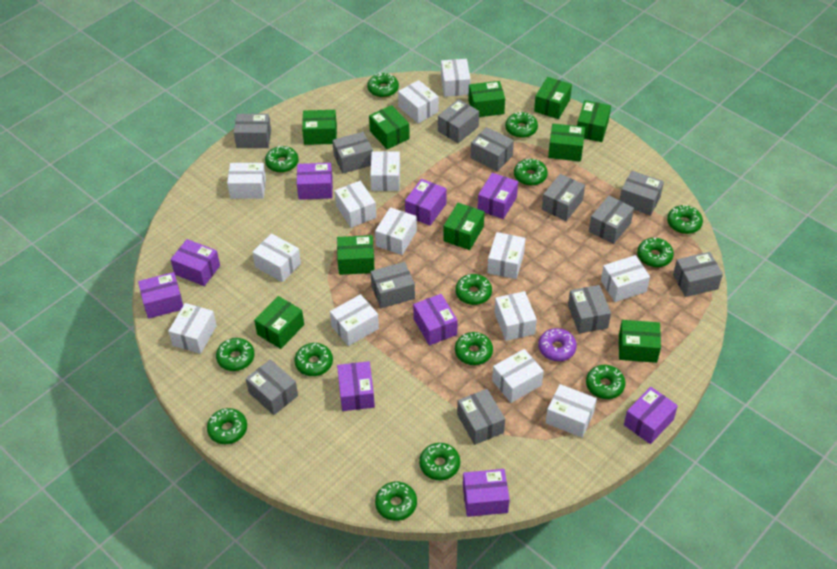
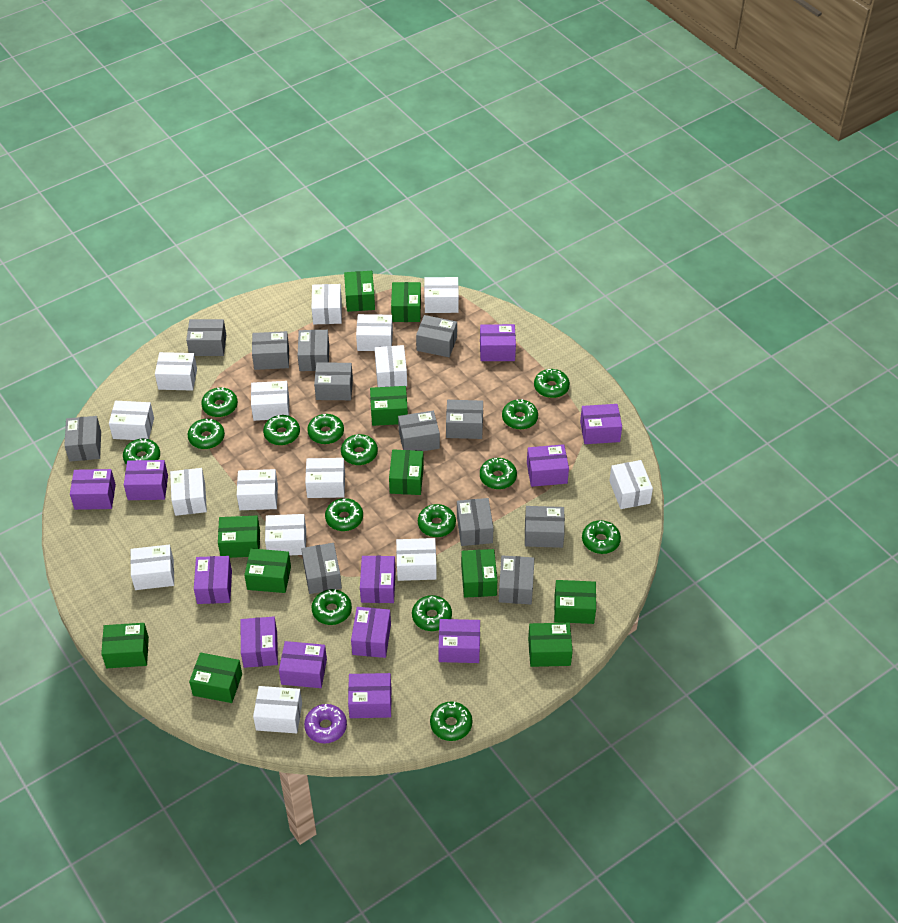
green box: [254,296,304,349] [302,110,337,145] [337,235,374,275] [369,105,410,149] [443,203,484,250] [468,81,505,117] [534,77,572,119] [548,124,585,162] [577,100,611,142] [619,320,661,363] = 10 -> [101,623,149,668] [189,652,242,703] [218,515,260,558] [244,548,291,593] [344,271,375,312] [370,386,408,426] [389,449,424,495] [391,282,421,322] [461,549,497,598] [528,623,573,667] [554,580,596,624] = 11
green donut: [207,408,247,444] [216,338,254,371] [265,146,298,173] [294,343,333,376] [367,73,399,98] [375,482,417,521] [419,443,460,480] [455,274,492,305] [455,332,493,365] [505,111,538,138] [514,159,548,186] [586,365,626,399] [637,238,674,267] [667,205,703,234] = 14 -> [123,438,160,465] [188,419,225,449] [201,387,238,417] [263,415,300,445] [307,414,344,444] [312,589,352,625] [325,498,363,531] [341,434,378,465] [412,595,452,631] [418,504,456,537] [430,702,472,741] [480,458,517,489] [502,399,538,430] [534,369,570,398] [582,520,621,554] = 15
purple box: [138,272,183,319] [170,239,220,286] [297,163,333,200] [337,361,375,411] [405,179,447,226] [413,294,458,346] [463,469,510,517] [478,173,518,219] [624,387,678,444] = 9 -> [70,469,116,510] [124,460,168,500] [194,556,232,604] [241,617,278,668] [279,641,327,688] [348,673,392,718] [351,607,391,658] [360,556,396,603] [438,619,480,663] [480,324,516,361] [527,444,569,487] [580,404,622,444] = 12
white box: [168,303,217,354] [227,163,266,199] [252,234,301,282] [330,294,379,346] [335,181,376,228] [370,151,400,191] [375,207,417,255] [398,80,439,123] [441,59,471,97] [487,232,526,279] [492,349,544,403] [494,291,537,341] [546,384,597,438] [601,255,650,302] = 14 -> [109,401,154,440] [130,545,174,590] [155,352,197,391] [170,468,207,516] [237,469,278,510] [251,381,289,421] [253,686,302,733] [265,514,306,555] [305,458,345,498] [312,284,342,324] [356,314,393,351] [375,345,407,387] [396,538,437,581] [424,277,459,313] [609,460,653,509] = 15

